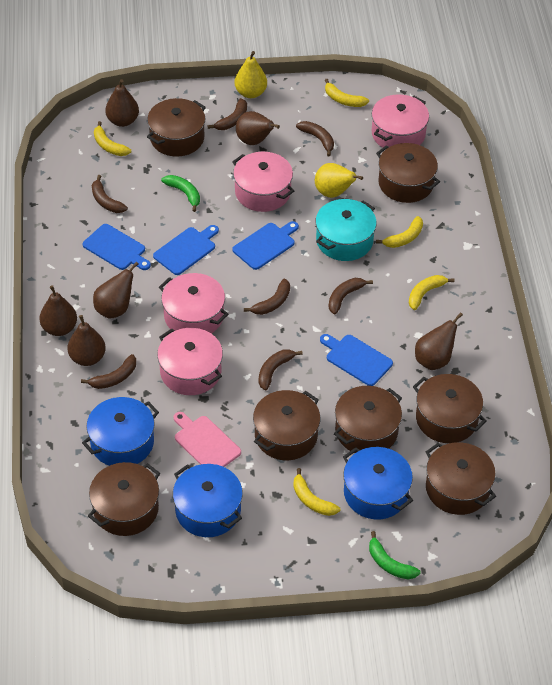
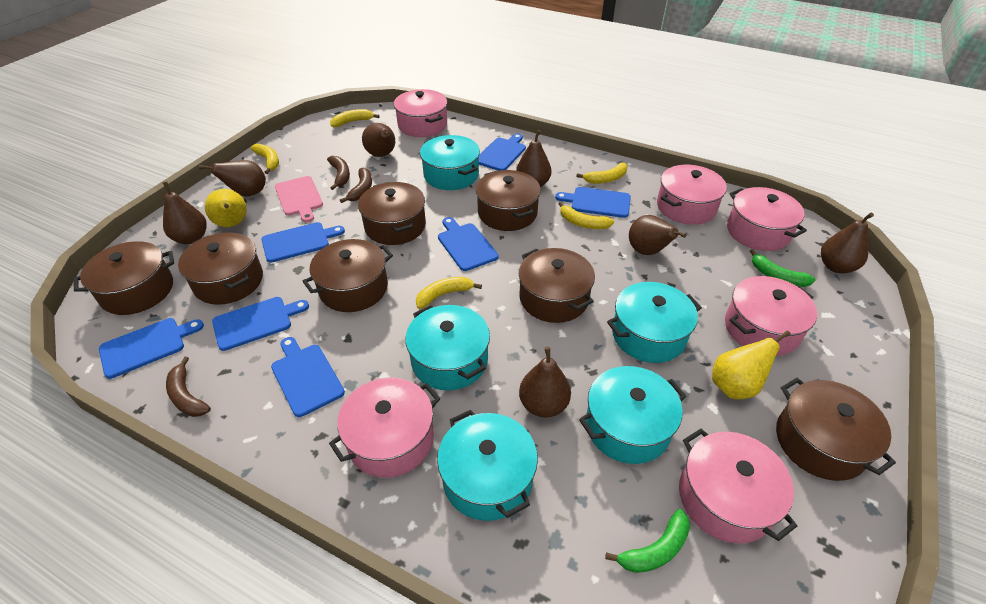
blue cutting board: [83,224,151,270] [153,225,219,275] [232,221,299,270] [320,334,393,386] = 4 -> [99,318,204,379] [212,297,309,351] [261,222,345,263] [271,337,345,417] [438,217,499,271] [479,133,526,171] [555,187,631,218] = 7
blue pot: [82,397,159,466] [173,464,243,537] [343,447,413,520] = 3 -> none = 0
brown banana: [81,354,136,389] [92,175,128,213] [208,98,247,130] [244,278,290,315] [259,349,303,390] [296,121,334,157] [328,278,373,314] = 7 -> [166,357,211,417] [327,156,350,190] [340,168,372,203] = 3
brown pear: [40,285,77,336] [68,315,106,366] [93,261,139,319] [105,79,139,127] [236,111,280,145] [415,312,463,370] = 6 -> [163,182,207,244] [199,160,266,197] [362,123,395,157] [516,130,551,187] [519,347,571,418] [629,215,686,255] [821,213,874,274] = 7
pink pot: [157,328,223,395] [159,273,229,334] [232,152,294,212] [372,95,429,148] = 4 -> [329,378,440,478] [394,89,447,137] [657,165,727,225] [679,429,797,544] [725,276,817,356] [727,187,807,251] = 6
turquoise pot: [316,199,377,261] = 1 -> [405,305,490,390] [420,135,480,190] [437,410,538,521] [579,366,686,464] [607,282,702,363] = 5

